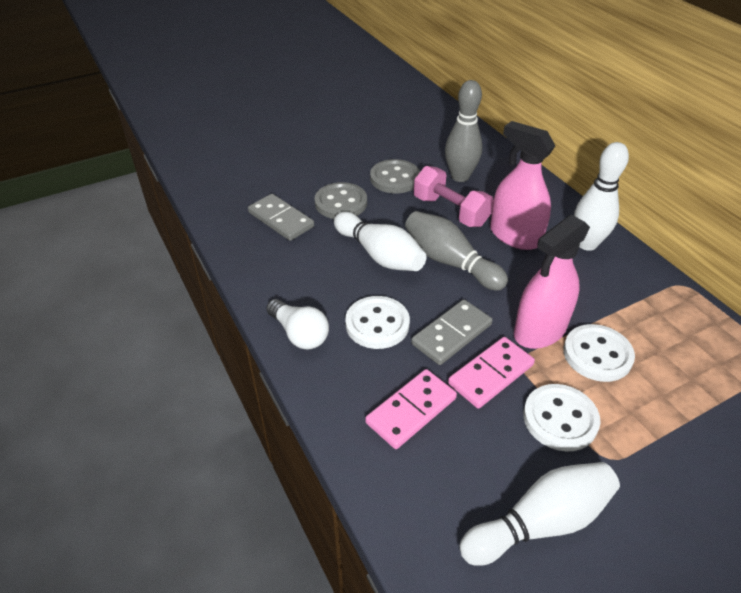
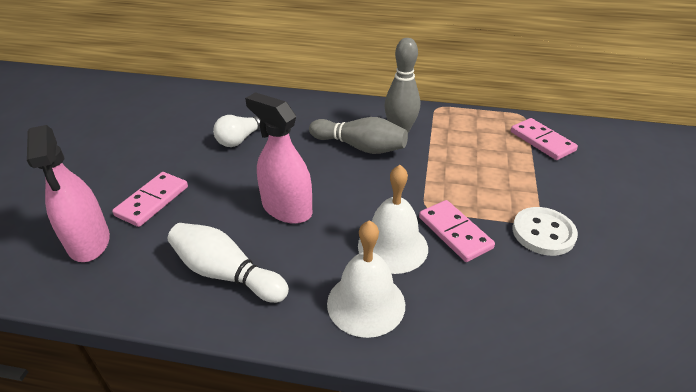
grey button: [315,182,367,219] [370,159,420,193] = 2 -> none = 0
grey domino: [248,194,314,241] [411,300,492,365] = 2 -> none = 0
pink domino: [365,369,457,449] [448,337,535,409] = 2 -> [112,172,188,227] [419,200,495,262] [511,118,578,160] = 3
pink dumbbell: [414,166,494,227] = 1 -> none = 0
white bell: none = 0 -> [327,220,405,338] [358,165,428,274] = 2
white bowling pin: [334,212,426,271] [459,462,620,566] [574,142,629,251] = 3 -> [168,223,289,303] = 1
white button: [345,296,410,349] [523,384,601,452] [563,324,635,382] = 3 -> [513,207,578,256] = 1

